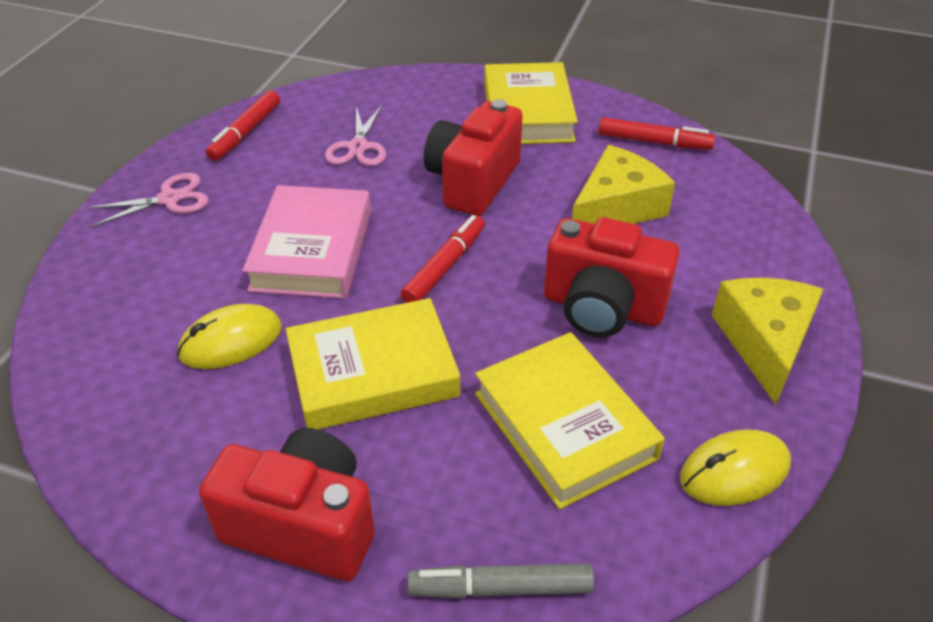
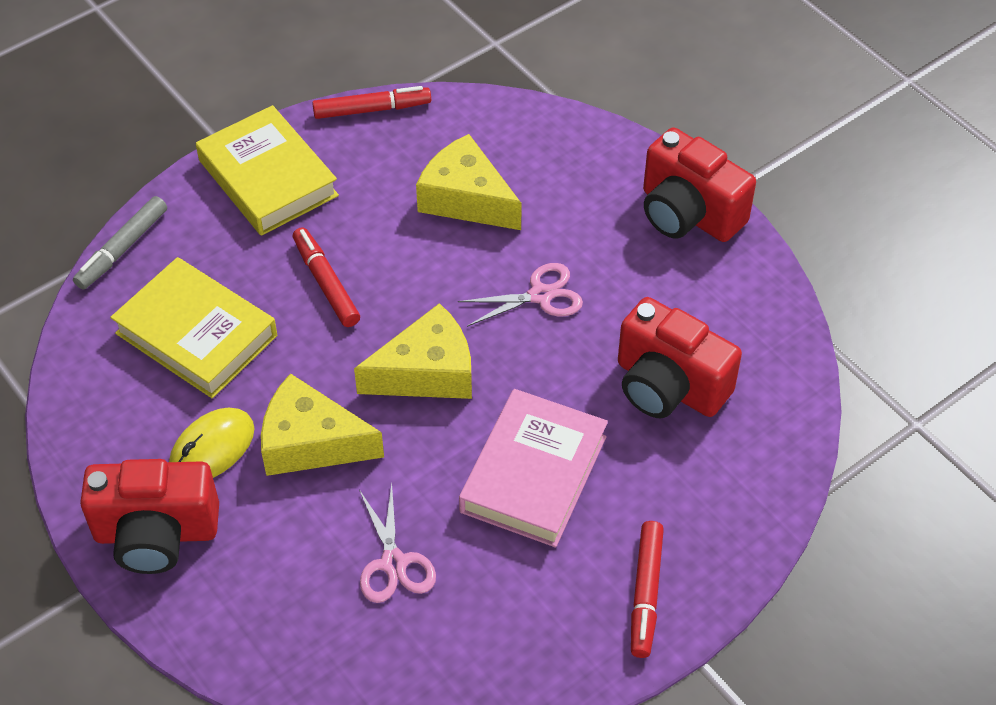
yellow book: [286,298,460,429] [475,332,665,509] [484,62,578,144] = 3 -> [110,257,277,398] [196,105,339,236] = 2
yellow cheese: [572,145,675,224] [712,278,824,405] = 2 -> [261,373,384,476] [354,303,472,399] [416,134,522,230] = 3
yellow mouse: [177,304,282,369] [680,429,791,506] = 2 -> [169,407,255,478] = 1

